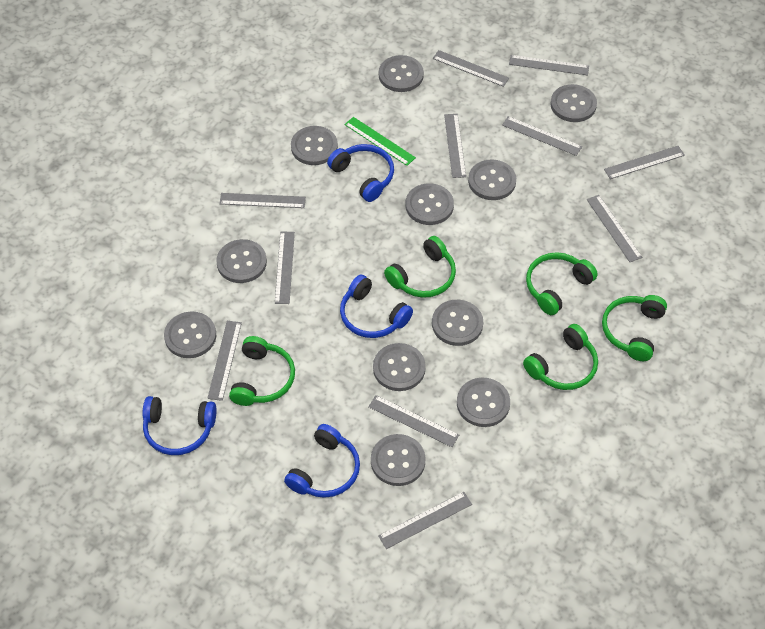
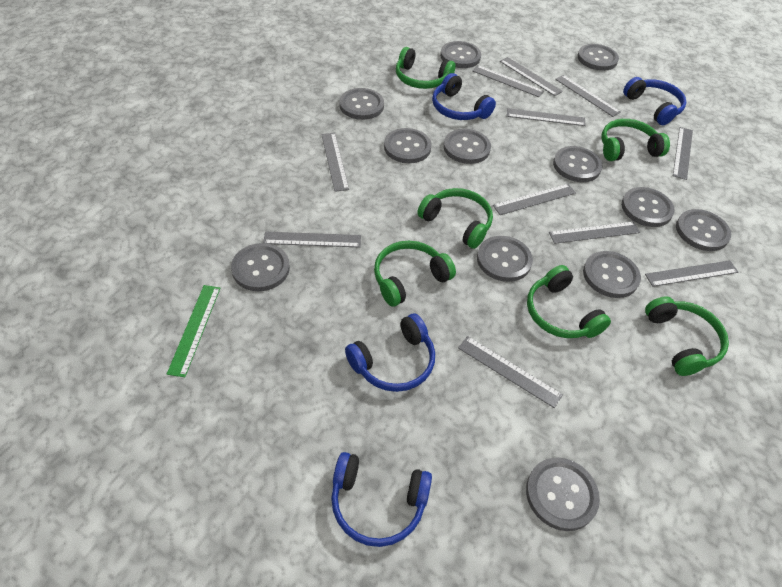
green headphones: [229,336,295,406] [384,236,456,298] [523,324,598,390] [526,252,598,315] [602,295,667,361] = 5 -> [374,241,456,307] [396,47,455,89] [417,188,493,249] [527,265,611,338] [602,119,670,161] [645,296,729,376] = 6
grey button: [164,311,216,358] [216,239,267,283] [291,126,338,165] [371,434,426,486] [373,343,426,391] [379,55,424,92] [406,183,454,225] [432,300,483,346] [457,378,510,427] [468,159,516,200] [550,84,597,122] = 11 -> [231,243,290,291] [339,88,384,120] [384,128,432,163] [440,41,481,68] [443,129,491,164] [477,236,533,282] [526,457,600,531] [553,146,603,182] [577,44,619,71] [583,251,641,298] [621,187,675,227] [676,209,731,251] = 12

